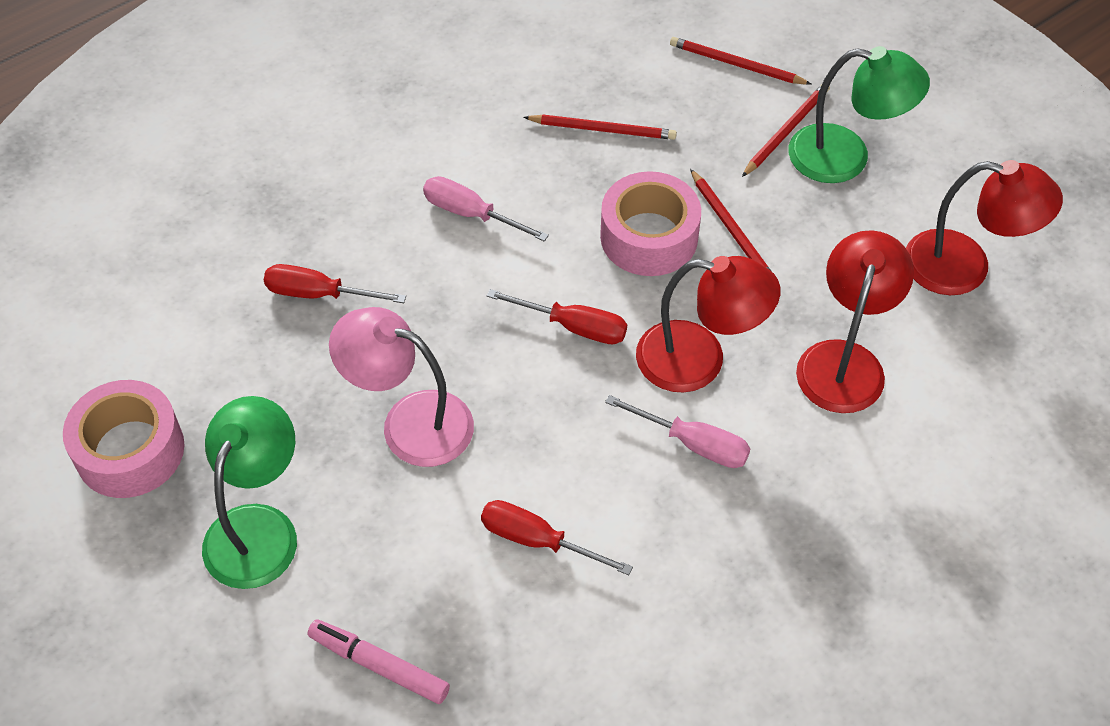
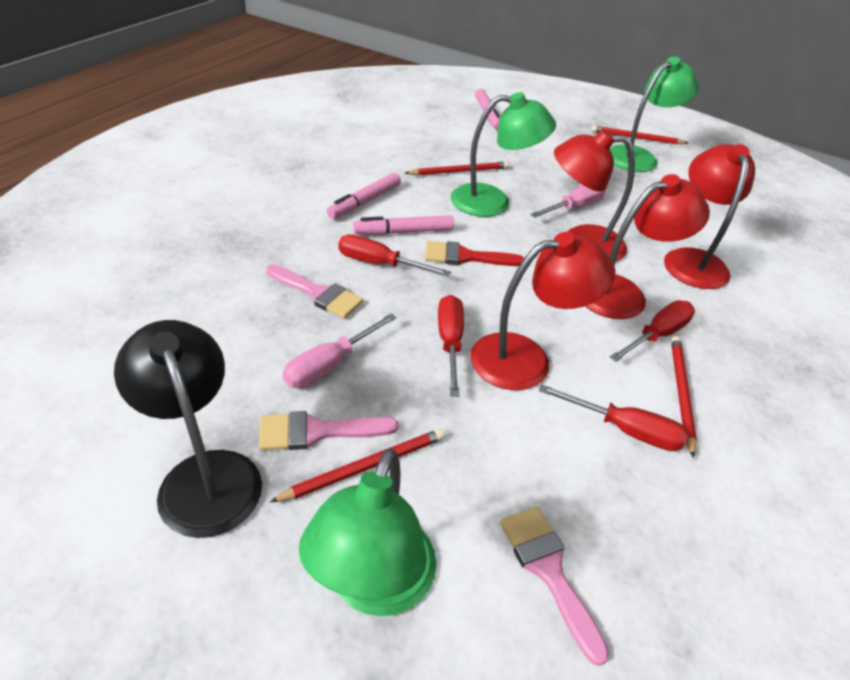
black lamp: none = 0 -> [114,320,262,538] = 1
green lamp: [202,396,297,589] [788,46,930,183] = 2 -> [299,448,437,616] [451,92,556,217] [609,56,699,172] = 3
pink brush: none = 0 -> [259,411,398,450] [266,264,364,319] [500,507,609,666] = 3
pink lamp: [329,307,474,467] = 1 -> none = 0
pink marker: [308,619,450,704] = 1 -> [327,173,401,219] [353,215,454,235] [475,89,500,130] = 3
pink tape: [63,380,184,498] [600,171,701,276] = 2 -> none = 0
red brush: none = 0 -> [425,241,524,266] = 1
red lamp: [636,256,781,392] [796,230,914,413] [906,160,1063,295] = 3 -> [470,232,616,390] [554,129,635,262] [585,174,710,319] [664,144,755,289] = 4
red screwdriver: [264,264,406,303] [481,500,633,575] [487,289,627,344] = 3 -> [338,234,451,277] [438,295,464,397] [539,384,688,451] [610,300,695,362] = 4

